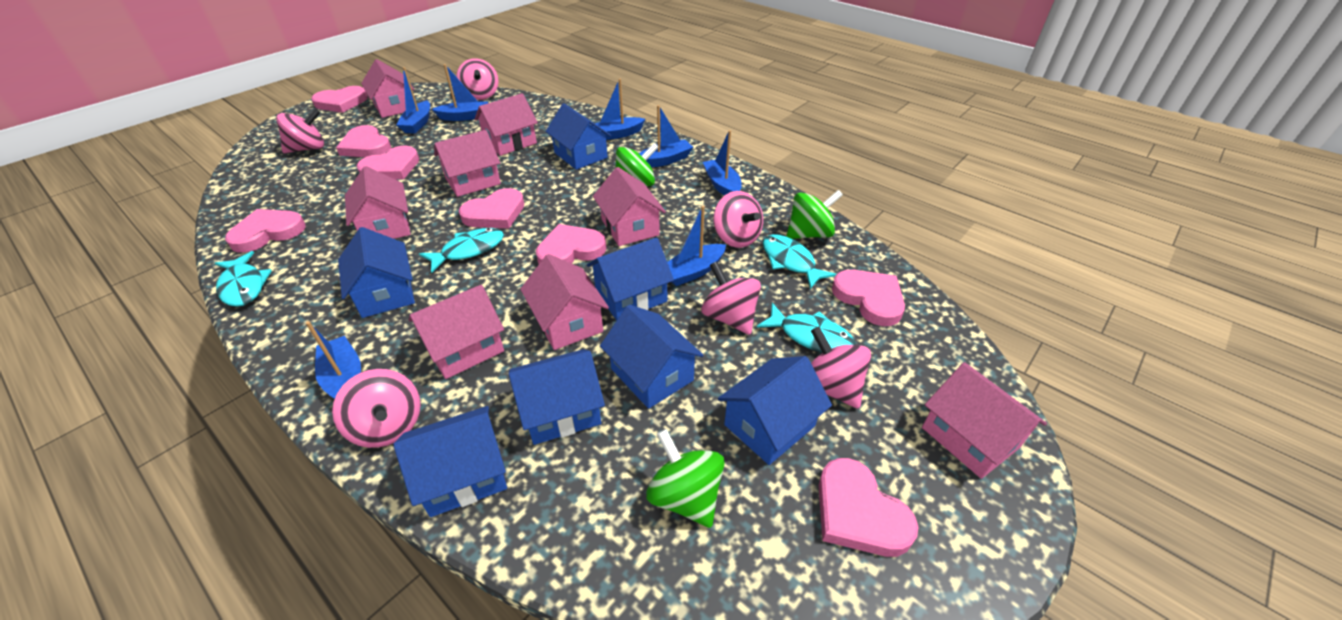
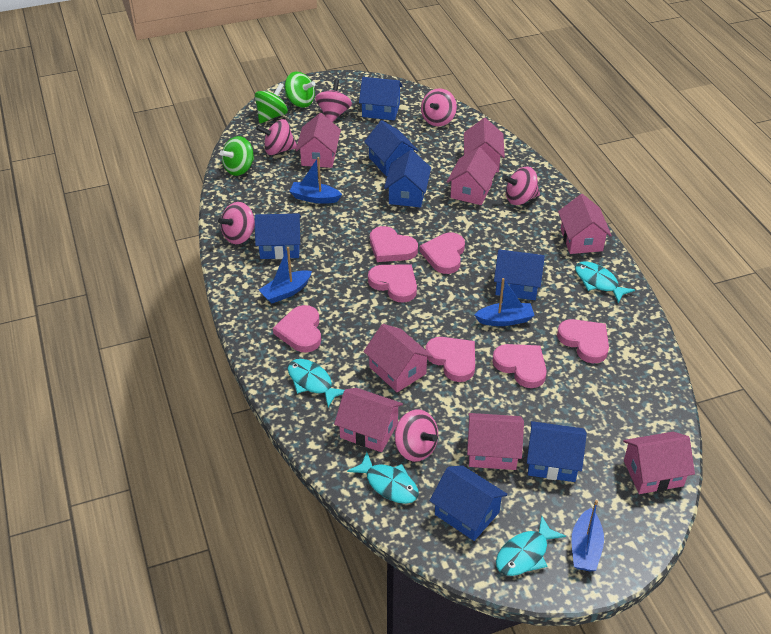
blue boat: [306,321,361,399] [396,67,430,134] [432,64,488,121] [592,79,645,140] [639,105,693,168] [667,206,726,286] [703,130,742,196] = 7 -> [259,247,312,303] [289,157,342,204] [474,278,535,326] [571,500,604,571] = 4
pink heart: [225,209,306,253] [311,86,368,113] [336,125,391,157] [357,145,419,180] [459,188,524,229] [536,224,606,264] [819,458,918,557] [832,270,905,326] = 8 -> [273,305,321,353] [368,265,417,303] [370,226,418,262] [420,233,465,274] [425,337,475,382] [492,344,547,388] [557,319,609,363] = 7

